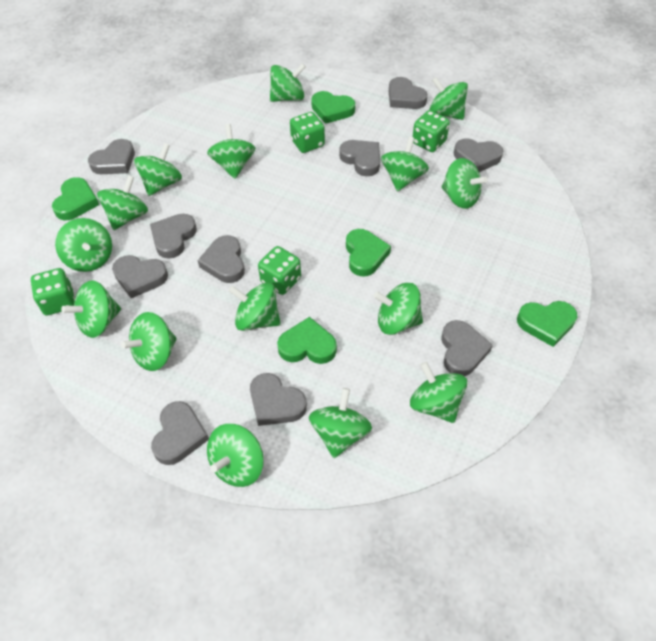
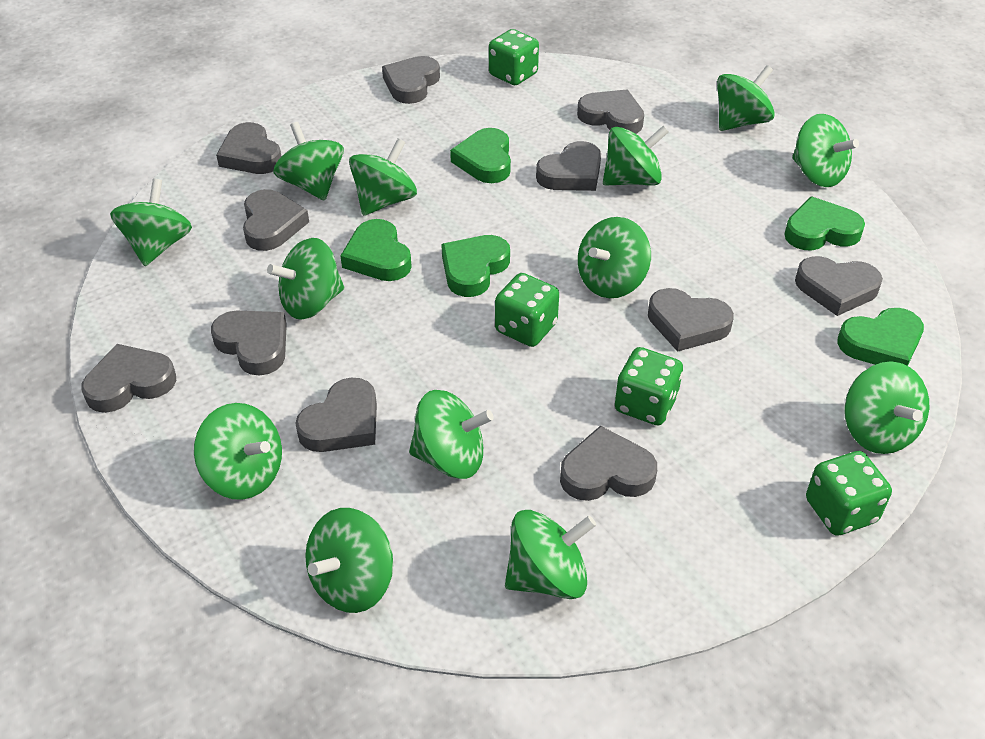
green spinning top: [55,218,112,272] [61,280,121,338] [97,175,148,230] [121,312,177,371] [134,143,182,196] [207,124,255,179] [207,424,264,487] [228,282,281,331] [270,63,306,102] [309,388,372,458] [373,283,423,335] [381,137,429,192] [410,362,467,423] [429,77,468,120] [442,158,488,209] = 15 -> [110,179,192,266] [194,403,282,500] [267,238,344,320] [274,122,344,201] [305,508,393,613] [349,138,417,216] [409,390,494,479] [505,510,596,599] [578,217,651,298] [603,126,669,186] [717,65,775,131] [792,114,859,187] [844,361,929,454] = 13
grey heart: [88,139,135,174] [112,255,168,298] [150,214,197,259] [151,401,209,465] [198,235,245,283] [250,373,307,426] [339,140,380,176] [389,77,428,109] [441,320,493,376] [454,138,503,172] = 10 -> [81,344,176,413] [211,311,287,376] [216,122,282,174] [243,189,309,251] [295,378,377,452] [382,56,440,104] [536,141,601,191] [560,426,657,501] [577,90,644,134] [648,288,734,352] [795,256,883,316] = 11

